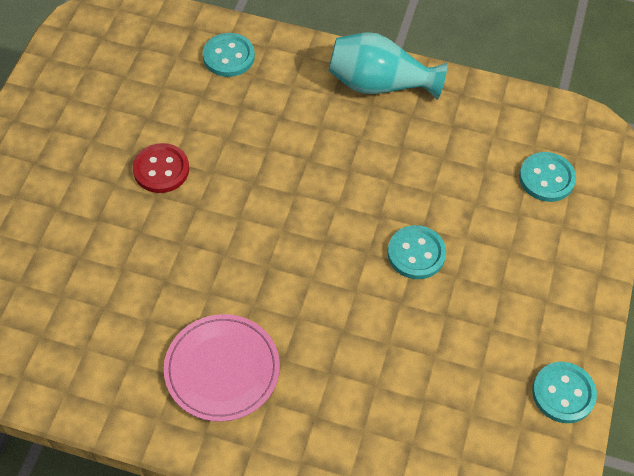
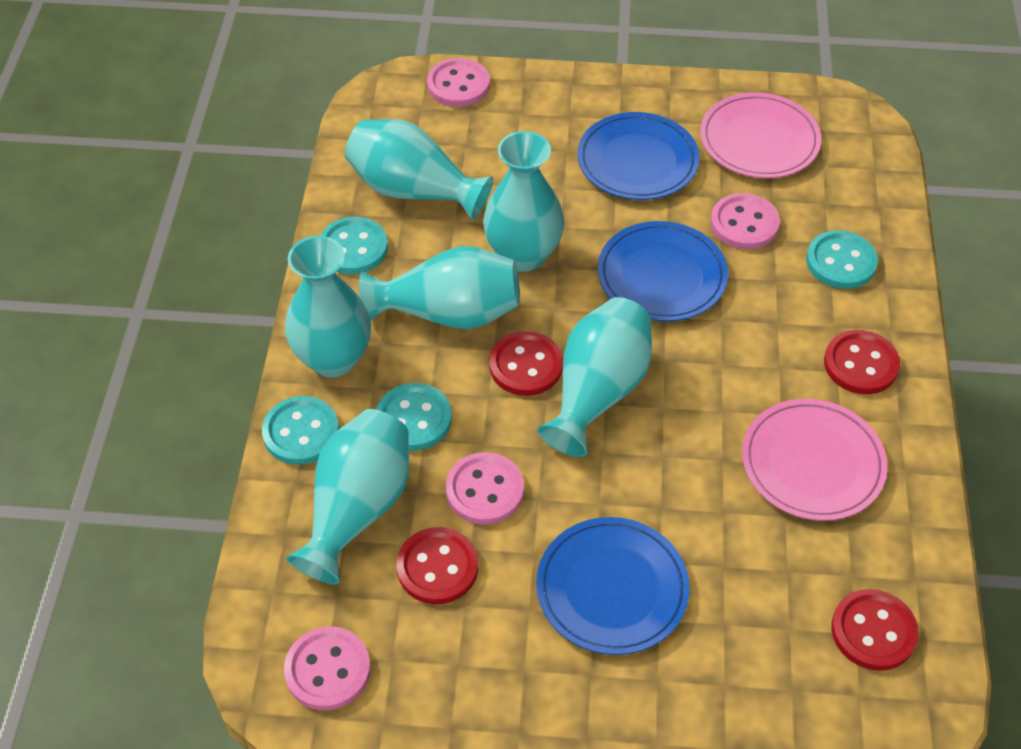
blue plate: none = 0 -> [536,517,690,655] [577,112,700,200] [598,221,728,321] = 3
pink button: none = 0 -> [284,627,371,710] [427,58,490,107] [446,452,524,525] [711,193,780,250] = 4
pink plate: [164,314,280,422] = 1 -> [700,92,821,178] [742,399,888,521] = 2
red button: [133,143,189,193] = 1 -> [397,527,478,604] [489,331,563,396] [824,330,900,394] [831,589,919,671] = 4
turquoise vase: [329,32,447,100] = 1 -> [285,236,371,378] [286,409,409,585] [345,119,493,221] [359,246,520,329] [483,131,564,272] [537,297,652,457] = 6

